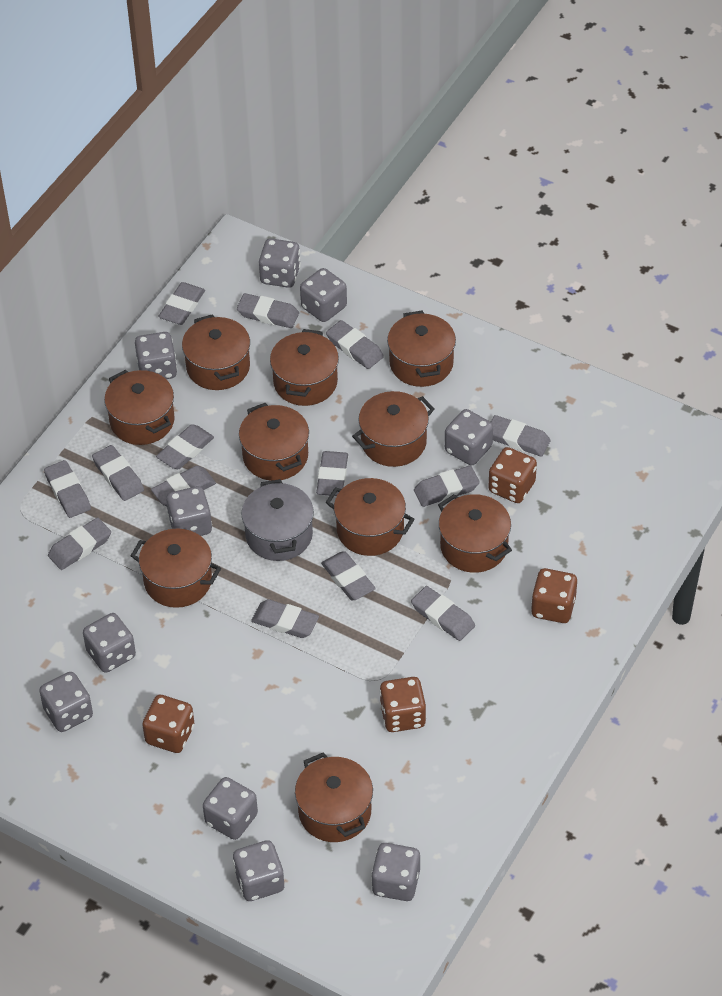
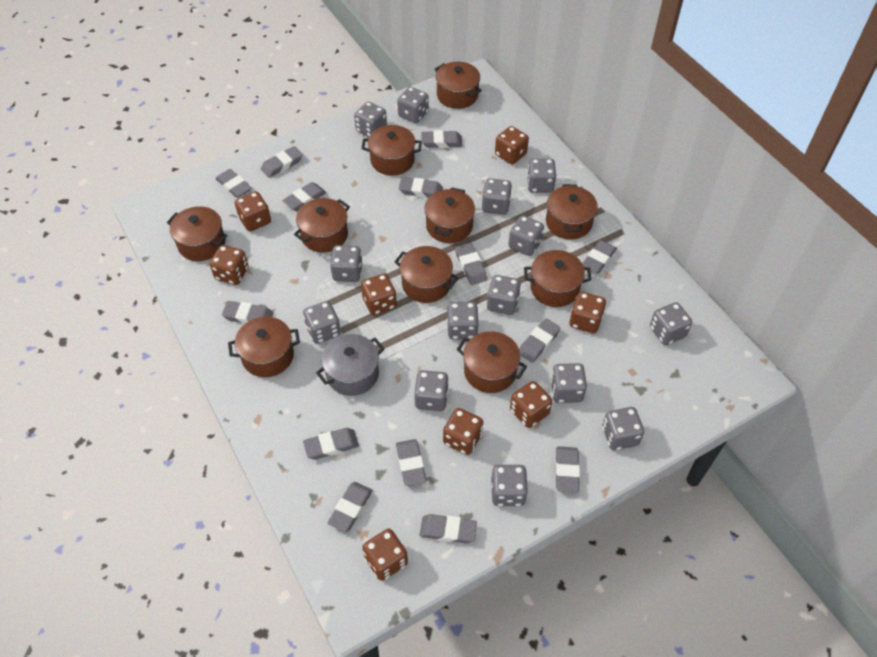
brown dice: [142,695,194,753] [380,677,426,732] [488,447,537,503] [531,568,577,623] = 4 -> [210,245,248,285] [235,191,271,231] [361,273,397,315] [362,529,408,581] [443,408,483,455] [495,126,529,164] [510,381,552,428] [569,292,606,333] = 8
grey dice: [39,672,93,732] [83,613,136,673] [135,332,177,379] [166,486,212,536] [203,777,258,840] [233,840,284,901] [259,238,301,288] [300,268,347,322] [371,843,420,901] [445,409,493,465] = 10 -> [303,301,341,344] [330,245,363,282] [354,102,387,137] [397,87,429,123] [414,370,449,411] [447,302,479,340] [482,178,512,215] [487,275,521,315] [491,465,528,506] [509,215,544,256] [527,159,556,193] [550,363,587,403] [602,407,644,451] [650,302,692,345] = 14

